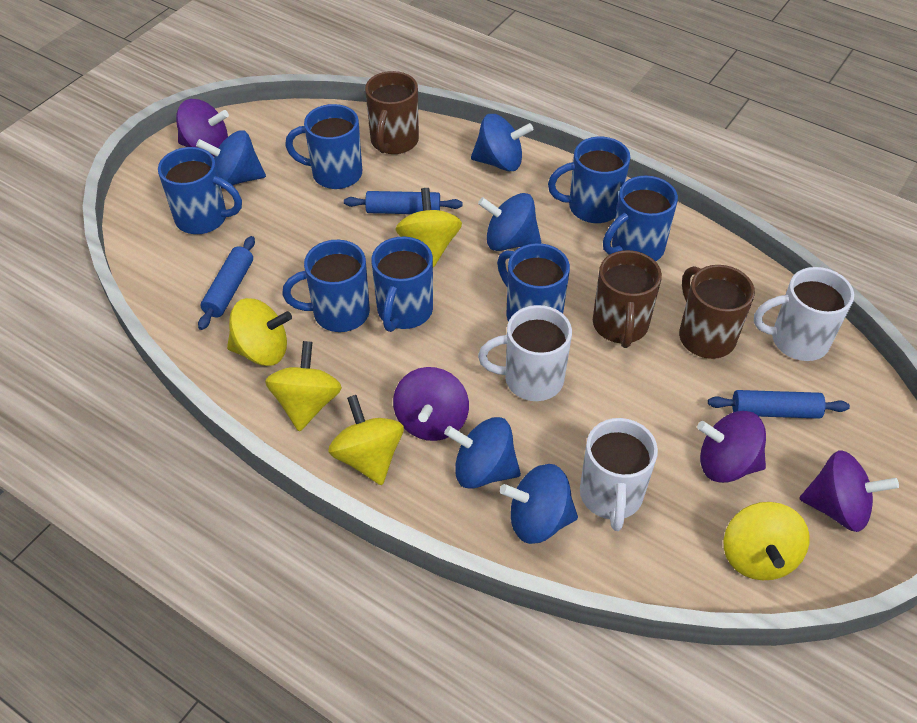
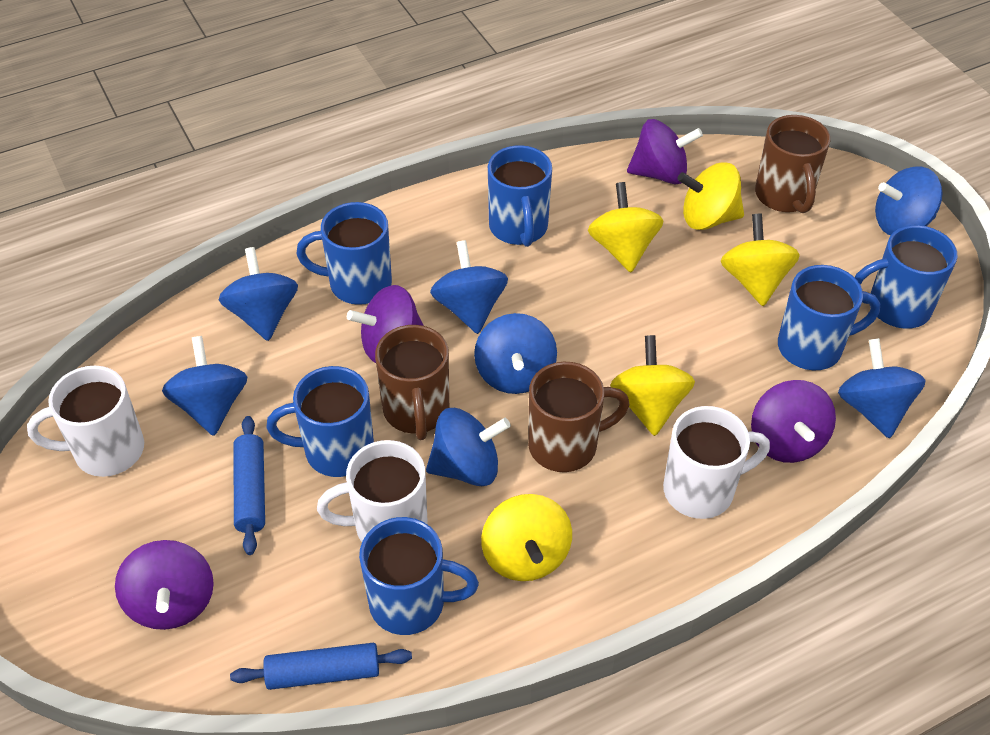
blue mug: [158,147,242,234] [282,240,370,332] [285,104,362,189] [371,237,433,332] [497,243,570,322] [548,137,630,223] [603,176,678,261] = 7 -> [266,366,374,477] [296,202,392,305] [359,517,479,635] [488,145,552,247] [778,265,880,370] [854,225,957,329] = 6
blue rolling pin: [198,236,255,330] [344,191,462,214] [708,390,850,419] = 3 -> [230,643,412,690] [233,416,265,555] = 2
blue spinning top: [196,130,266,188] [444,417,521,489] [471,114,533,172] [478,193,541,251] [500,464,578,544] = 5 -> [162,336,247,436] [219,247,298,341] [426,408,511,486] [430,240,508,334] [474,313,557,394] [838,338,926,439] [875,167,942,235] = 7

